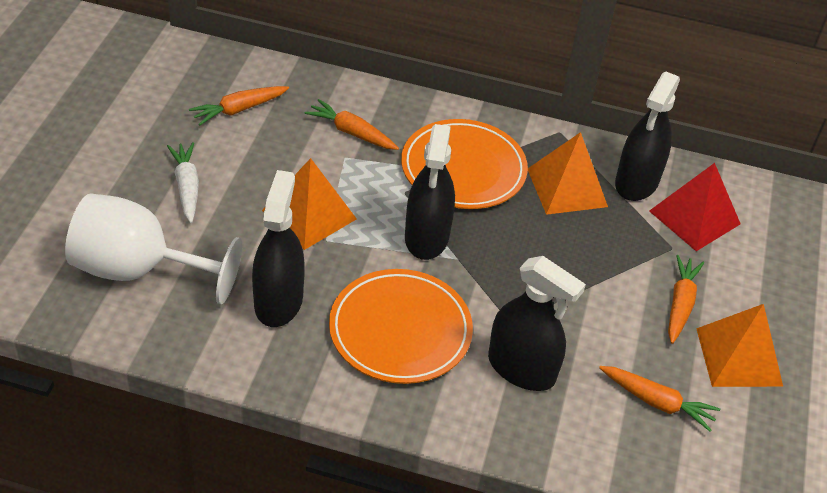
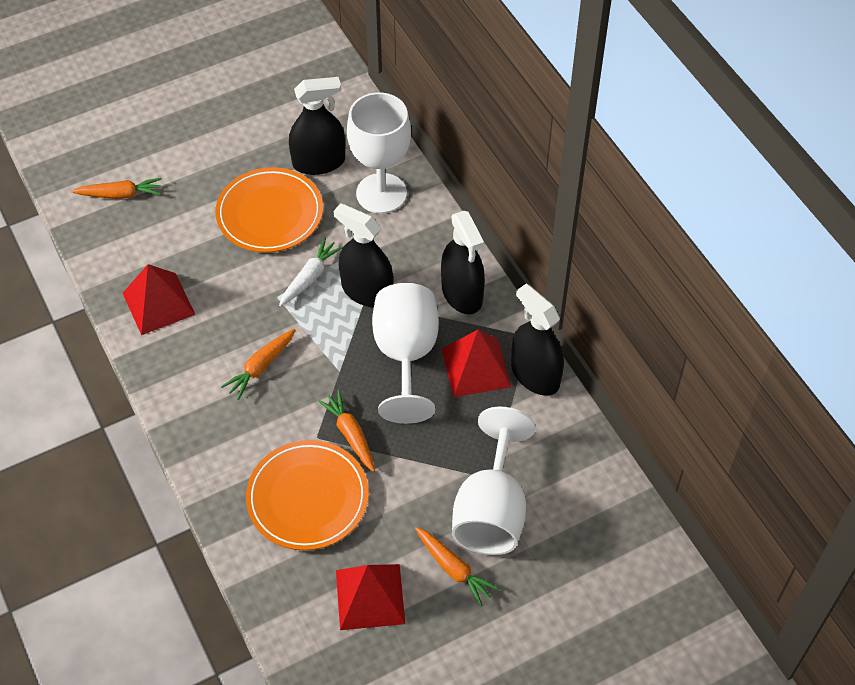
orange pyramid: [262,158,357,250] [528,132,608,215] [696,304,783,387] = 3 -> none = 0
red pyramid: [649,163,741,251] = 1 -> [123,264,195,335] [336,564,405,630] [442,330,511,397] = 3
white goblet: [65,193,242,304] = 1 -> [347,93,411,213] [372,283,439,424] [452,407,535,555] = 3

